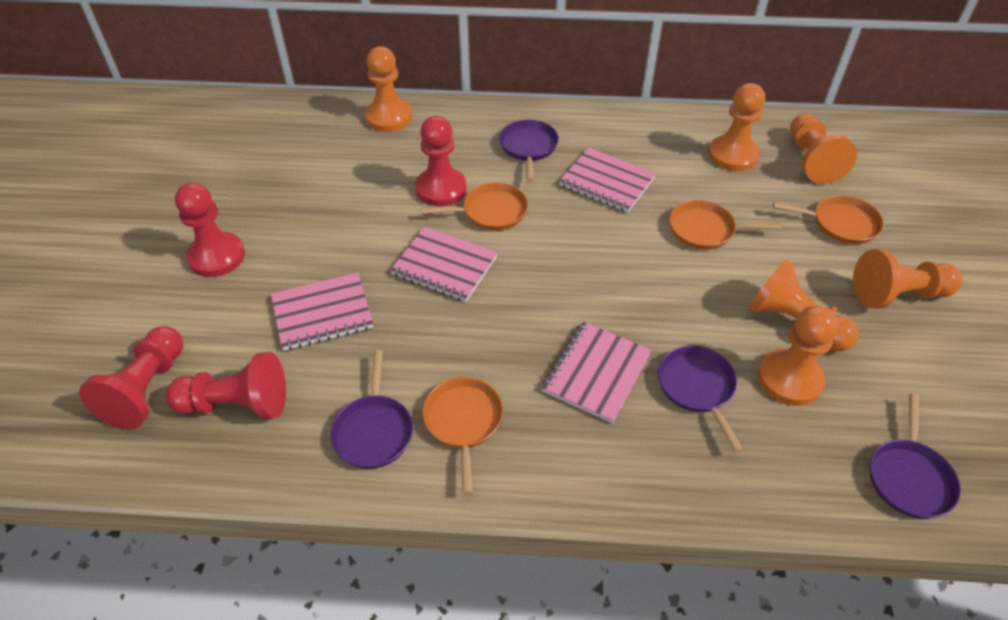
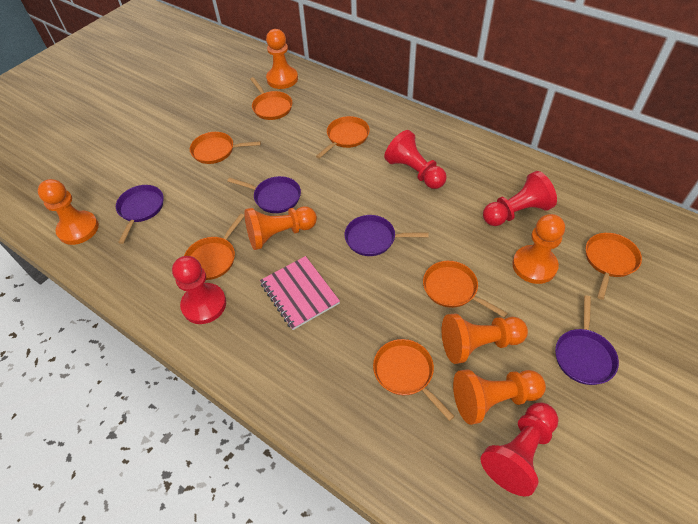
orange pan: [422,183,528,230] [422,377,503,495] [669,200,781,250] [773,195,884,244] = 4 -> [184,214,245,280] [190,132,261,164] [250,77,292,120] [316,116,370,159] [373,339,455,421] [423,261,508,318] [586,233,642,300] = 7
pink notebook: [271,272,373,351] [390,227,498,302] [542,321,652,423] [559,148,656,213] = 4 -> [260,256,340,330] = 1

